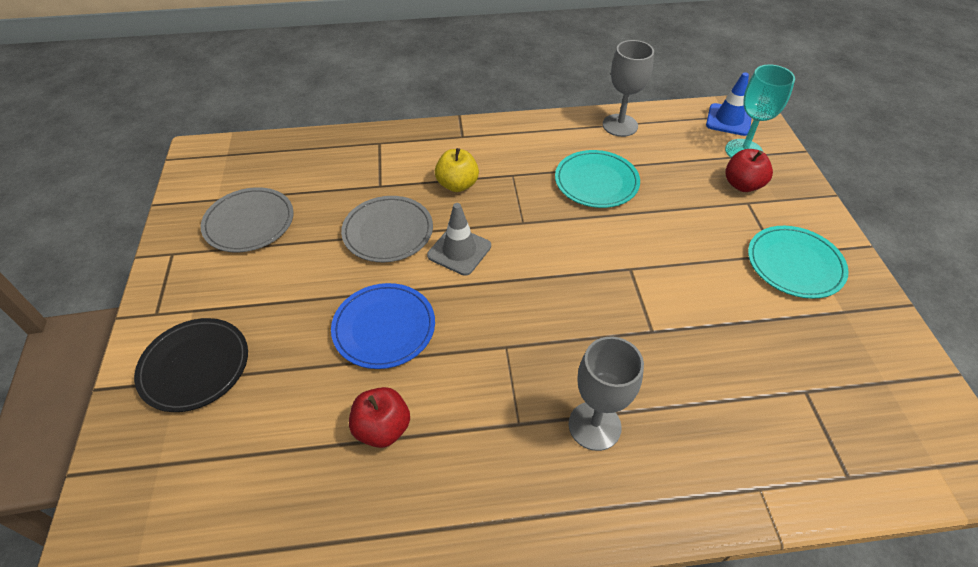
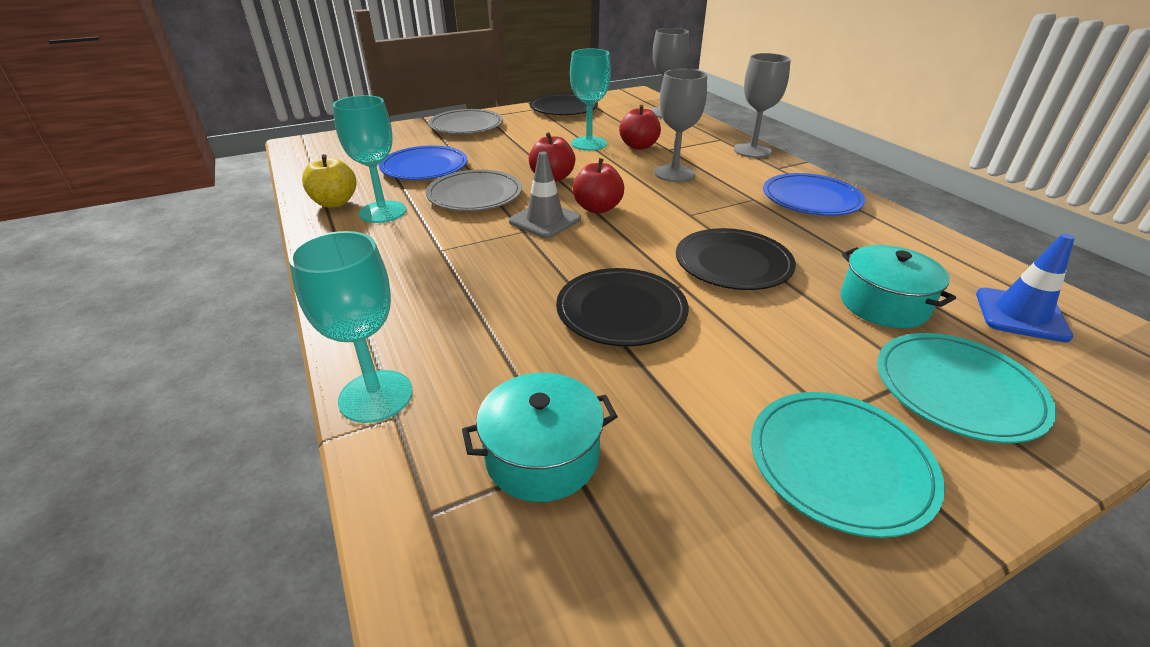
black plate: [134,318,248,412] = 1 -> [530,94,598,115] [556,268,689,346] [676,228,796,290] = 3
blue plate: [331,283,435,369] = 1 -> [379,146,468,180] [763,173,865,216] = 2
grey goblet: [569,337,644,451] [603,40,654,137] = 2 -> [650,28,689,118] [654,69,707,182] [734,53,791,158] = 3
red apple: [349,387,410,448] [725,149,773,192] = 2 -> [529,132,575,182] [573,158,624,214] [619,105,661,150] = 3
turquoise goblet: [725,65,795,158] = 1 -> [289,231,413,423] [333,95,406,223] [570,49,611,151] = 3
turquoise pot: none = 0 -> [462,373,618,502] [841,245,956,328] = 2

